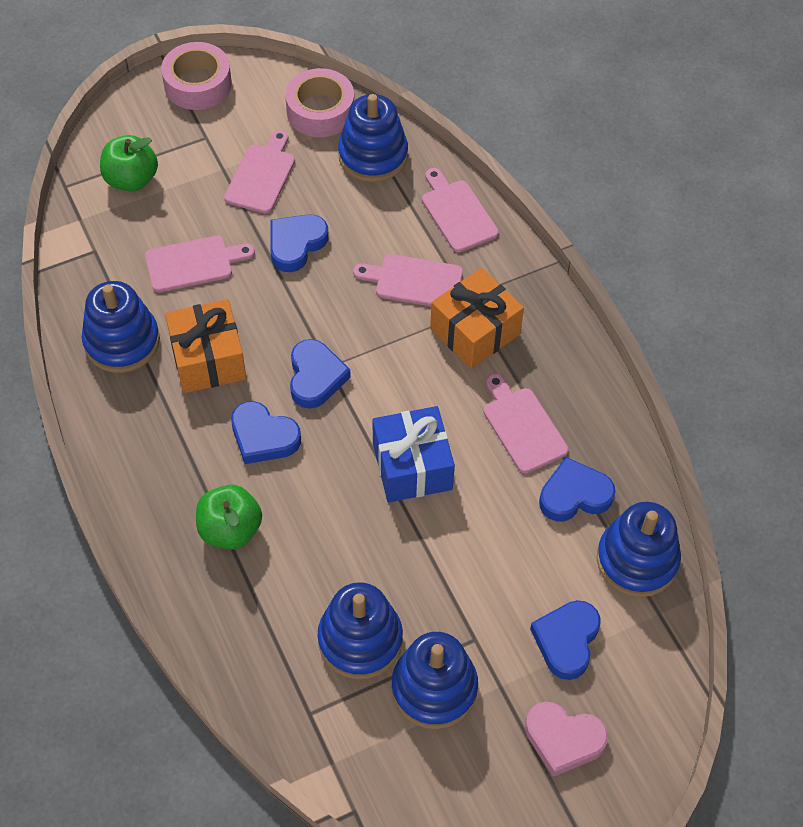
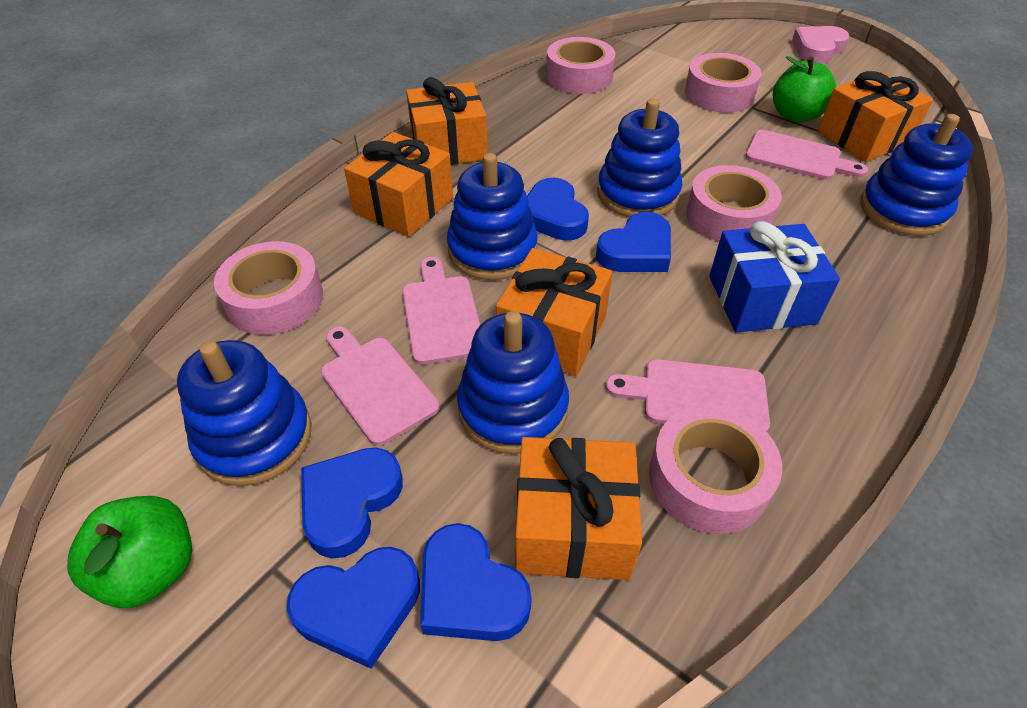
orange gift: [165,299,246,393] [430,268,524,369] = 2 -> [344,132,453,237] [406,77,488,165] [496,248,613,376] [515,437,642,580] [818,71,933,162] = 5
pink cutting board: [145,236,255,292] [224,130,295,214] [353,254,463,306] [422,168,499,252] [483,374,569,473] = 5 -> [321,327,440,446] [402,257,480,365] [605,359,770,432] [745,130,868,180] = 4
pink tape: [161,42,232,110] [285,68,354,137] = 2 -> [214,241,323,335] [546,37,615,94] [649,405,782,534] [685,53,762,112] [686,165,782,242] = 5

